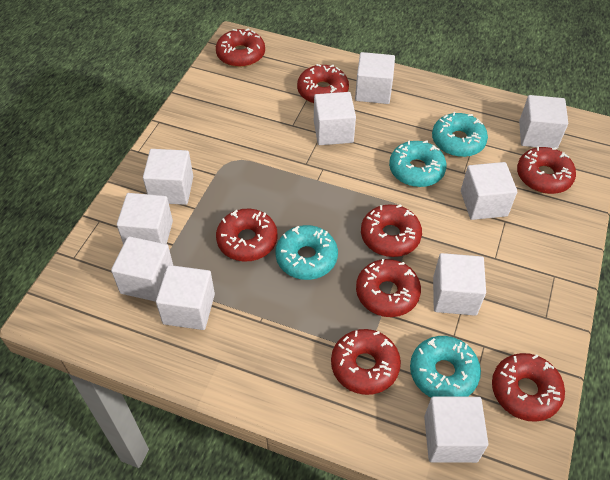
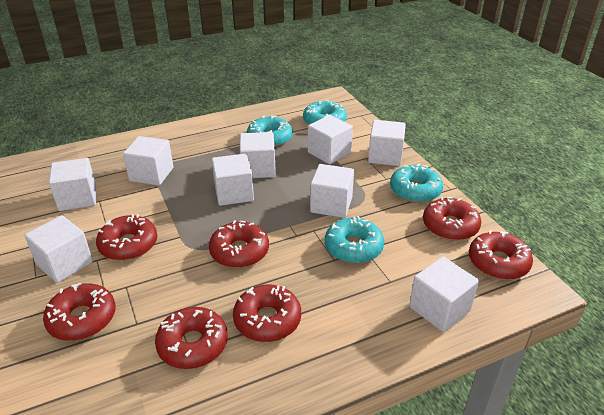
red donut: [216,28,265,67] [216,209,278,262] [297,64,349,103] [331,329,401,395] [356,259,421,317] [361,204,422,257] [492,353,565,422] [517,146,576,194] = 8 -> [43,283,115,341] [96,214,157,261] [155,307,228,369] [209,220,269,268] [233,285,301,342] [423,197,481,241] [469,230,533,280] = 7
white cube: [111,236,173,302] [117,193,173,245] [143,149,193,205] [156,265,215,330] [314,92,356,145] [355,52,395,104] [424,396,488,463] [433,253,486,316] [461,162,517,220] [519,95,568,149] = 10 -> [24,215,93,283] [49,158,96,211] [123,136,173,186] [212,154,254,206] [240,132,276,178] [308,115,353,164] [310,164,354,218] [368,120,406,166] [409,257,479,332] = 9

